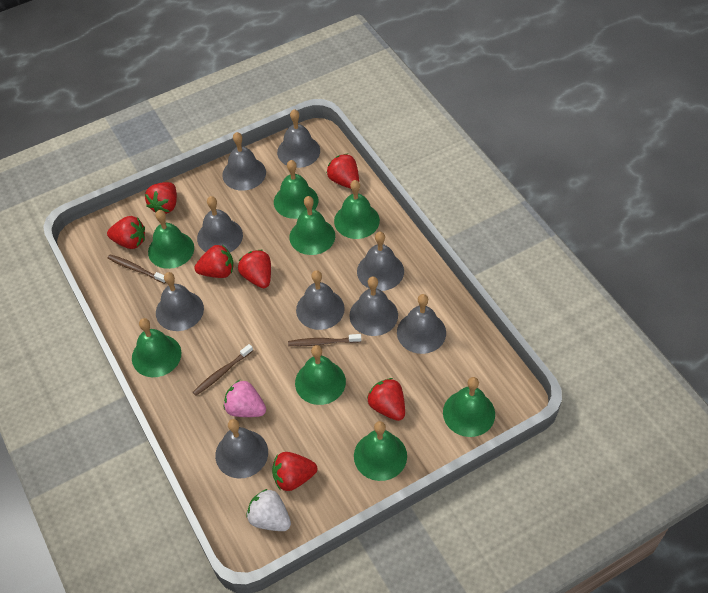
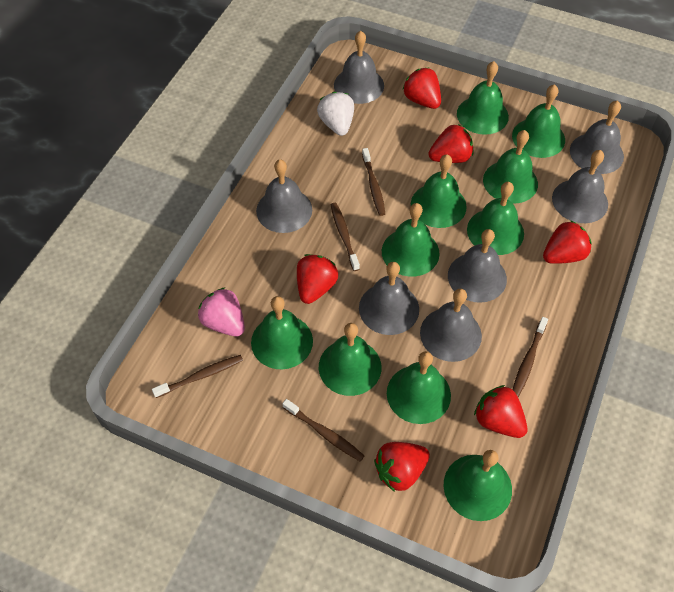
brown toothbrush: [108,254,166,284] [193,344,253,396] [288,334,361,346] = 3 -> [152,355,243,398] [282,399,364,462] [331,203,360,271] [362,148,385,216] [513,317,548,397] = 5
green bell: [132,318,181,377] [148,210,194,269] [274,160,318,219] [289,196,335,255] [295,345,346,405] [334,180,380,239] [354,421,407,481] [443,377,495,437] = 8 -> [251,296,313,369] [319,323,381,396] [382,203,440,277] [387,351,451,424] [411,154,467,228] [444,450,512,521] [457,61,509,135] [467,182,524,255] [483,130,538,204] [512,84,565,158] = 10
grey bell: [156,272,204,331] [197,196,243,252] [215,419,268,479] [222,132,266,191] [277,109,320,168] [296,270,345,330] [349,276,398,336] [357,232,404,291] [397,294,446,354] = 9 -> [256,160,312,233] [334,31,384,104] [359,262,419,335] [420,288,482,362] [448,229,507,303] [552,150,608,223] [570,101,624,174] = 7
red strawberry: [107,216,145,249] [145,182,177,214] [195,245,234,278] [238,250,271,288] [272,452,317,491] [327,154,359,188] [367,378,405,421] = 7 -> [297,254,338,304] [374,442,430,492] [403,68,441,109] [428,124,474,163] [474,385,528,438] [543,220,592,264] = 6

